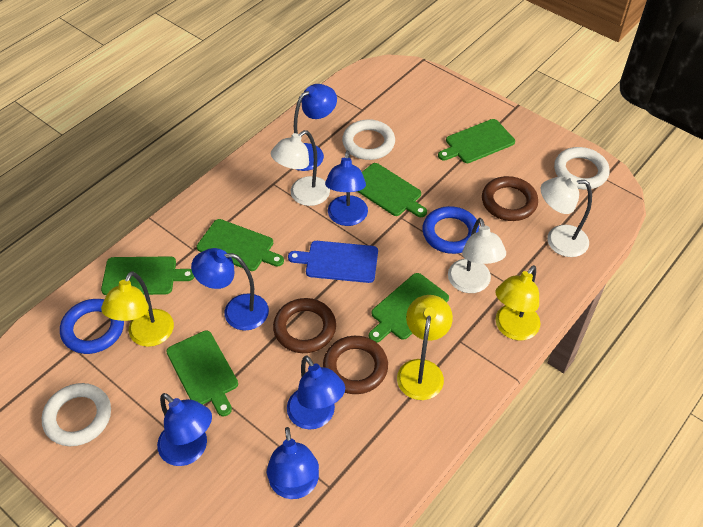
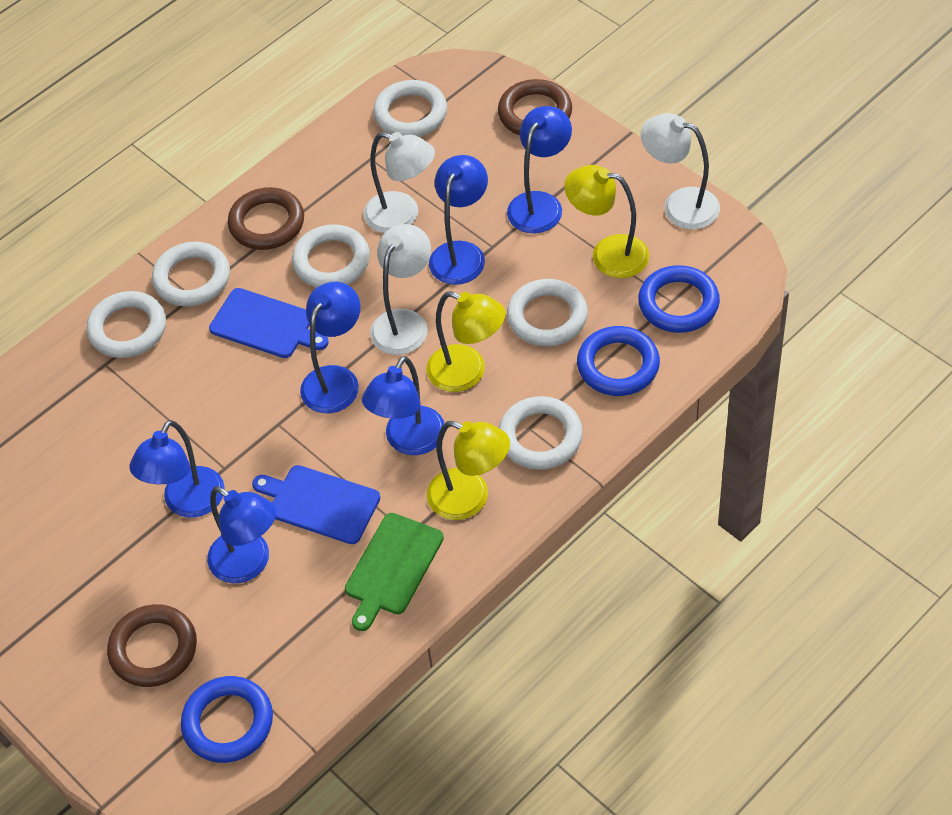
blue cutting board: [288,241,378,283] = 1 -> [209,288,329,358] [252,465,380,544] = 2
blue ring: [60,299,124,354] [422,206,480,254] = 2 -> [181,676,273,763] [577,326,660,396] [638,265,720,333] = 3
green cutting board: [101,256,195,295] [166,330,238,416] [197,219,284,271] [357,163,427,217] [369,273,449,342] [438,119,515,163] = 6 -> [345,513,444,631] = 1
white ring: [42,383,111,446] [342,119,395,160] [554,147,610,190] = 3 -> [86,291,166,358] [152,242,230,306] [292,224,370,288] [373,80,447,137] [499,396,583,470] [507,279,588,346] = 6

